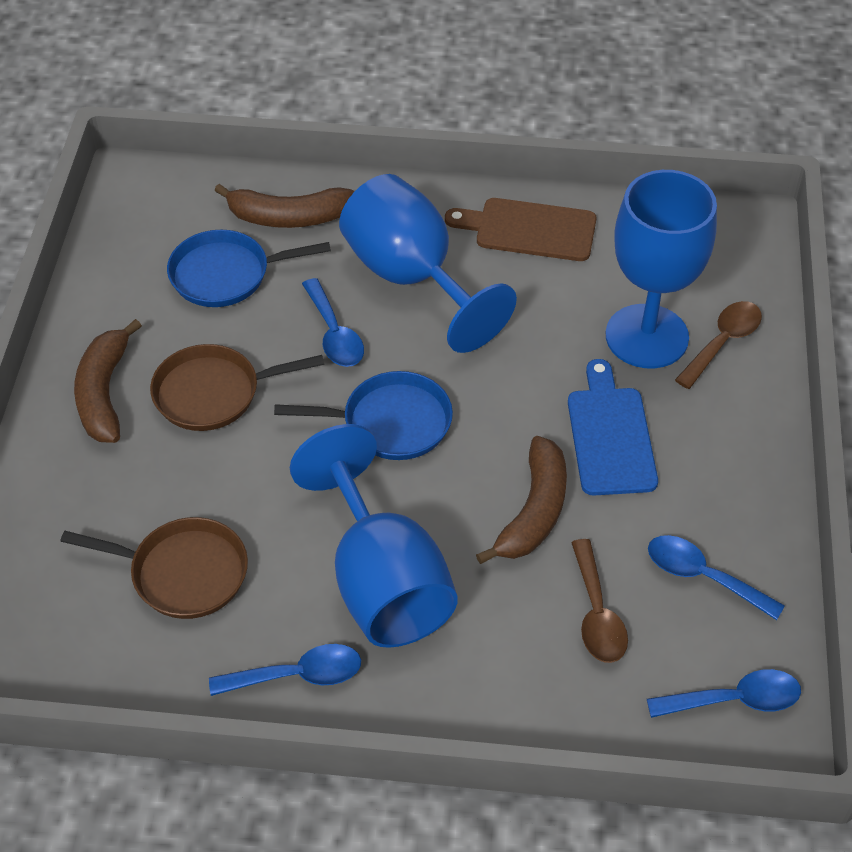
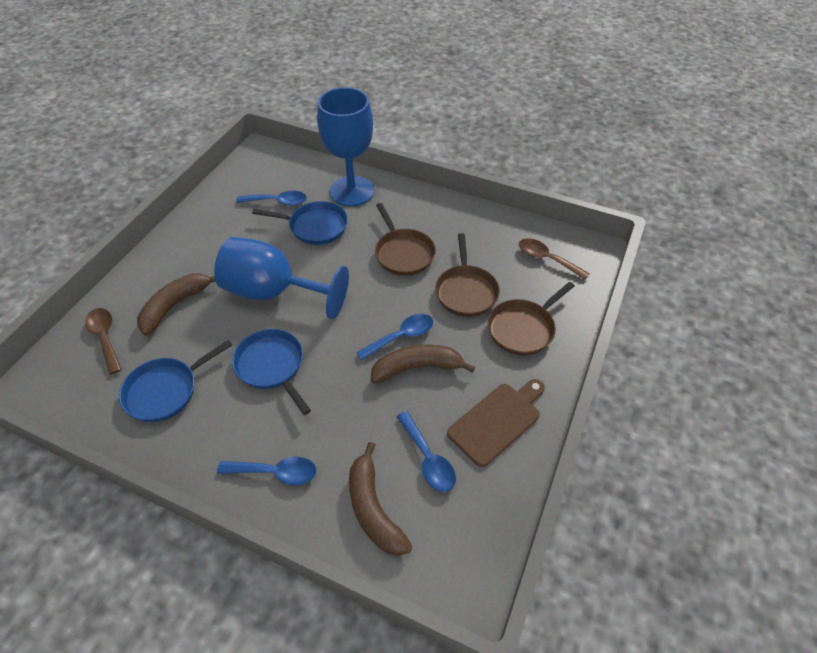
blue cutting board: [568,359,658,495] = 1 -> none = 0
blue goblet: [290,424,458,648] [339,174,517,353] [605,170,717,369] = 3 -> [214,237,349,319] [317,87,374,206] = 2
blue pan: [167,230,331,307] [274,371,453,460] = 2 -> [119,340,232,422] [232,329,311,415] [252,201,348,245] = 3
brown pan: [60,517,248,619] [150,344,324,431] = 2 -> [375,203,436,276] [435,233,500,317] [488,282,575,355] = 3

